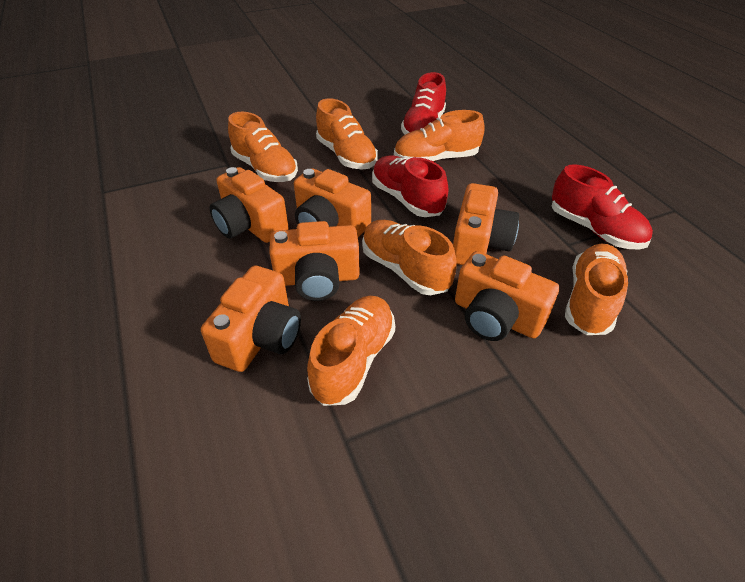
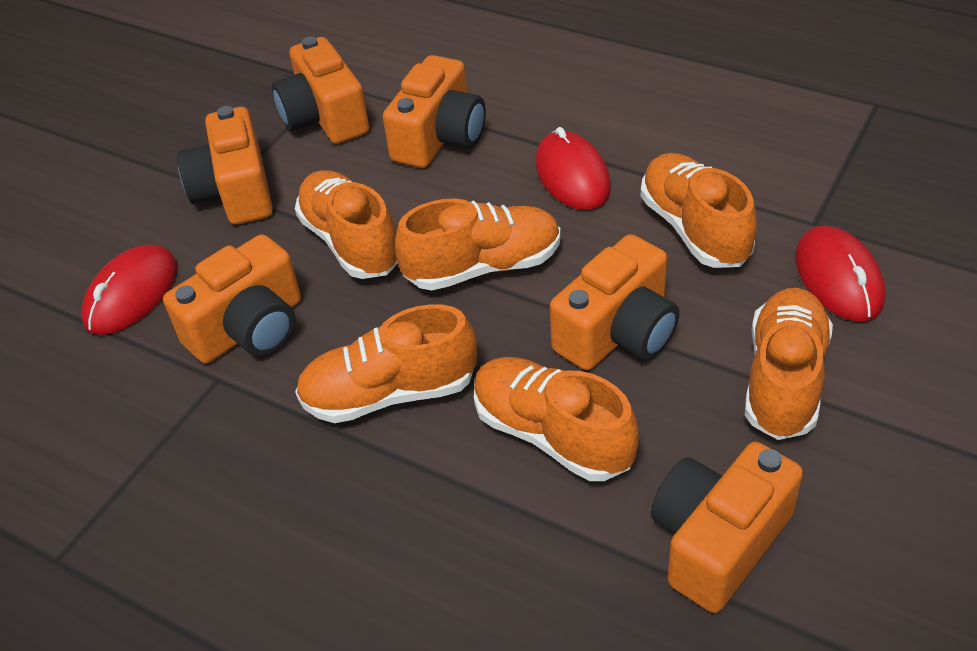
red mouse: none = 0 -> [81,244,177,335] [535,127,611,210] [795,226,885,321] = 3
red shoe: [372,156,448,217] [401,72,446,135] [551,164,653,250] = 3 -> none = 0

